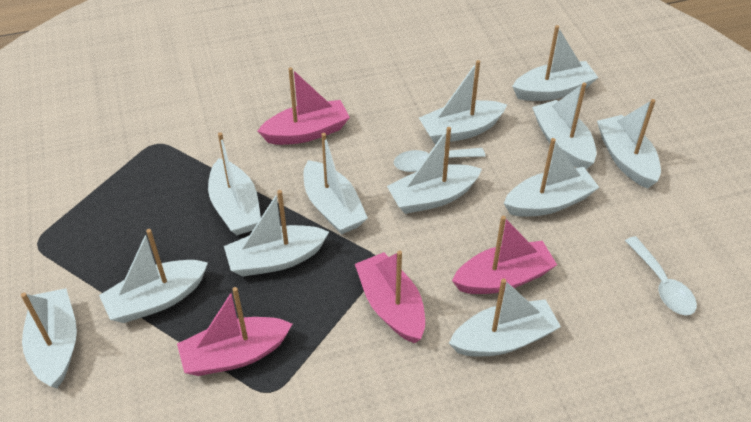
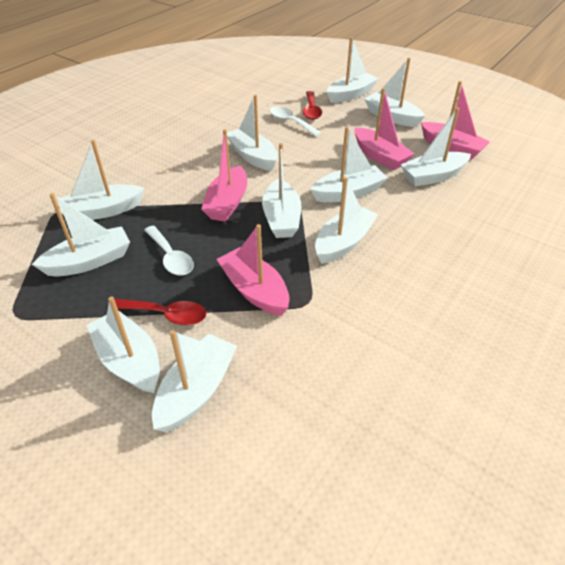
red spoon: none = 0 -> [114,299,206,325] [303,91,322,120] = 2
white boat: [21,288,77,388] [99,229,208,323] [208,132,261,235] [224,190,329,277] [303,133,368,235] [387,127,482,214] [419,60,507,144] [449,278,561,356] [504,138,599,217] [512,25,598,101] [532,83,596,169] [597,99,661,189] = 12 -> [32,193,130,276] [59,140,145,220] [86,297,160,393] [152,330,237,432] [227,94,278,171] [262,143,301,238] [311,127,388,203] [315,177,378,264] [327,37,379,103] [364,58,425,127] [401,107,471,186] = 11

